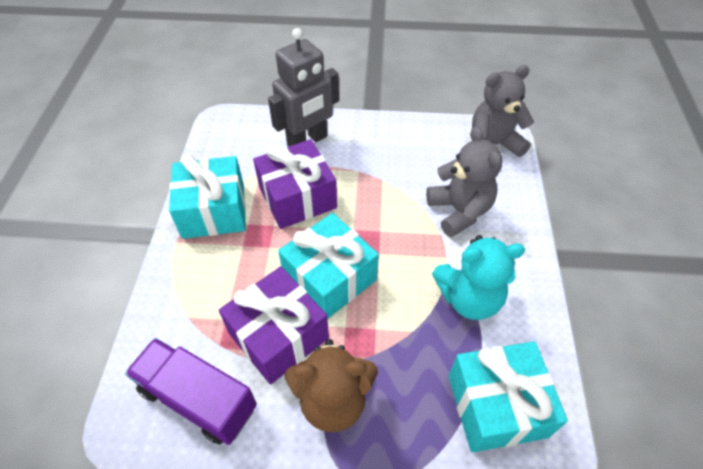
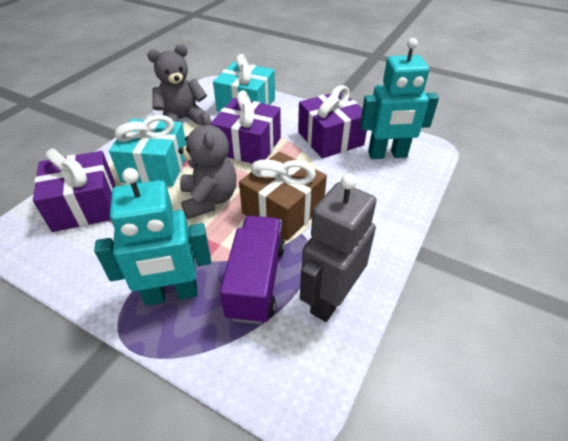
brown gift: none = 0 -> [239,152,327,240] = 1
brown teddy bear: [285,339,378,432] = 1 -> none = 0
purple gift: [219,266,329,385] [253,139,337,229] = 2 -> [33,149,115,232] [211,90,281,164] [298,85,367,158] = 3
turquoise gift: [169,154,246,239] [278,213,379,319] [449,341,568,452] = 3 -> [109,115,186,186] [213,54,275,112] = 2
turquoise robot: none = 0 -> [94,168,211,306] [360,38,439,159] = 2
turquoise teddy bear: [432,235,525,320] = 1 -> none = 0

